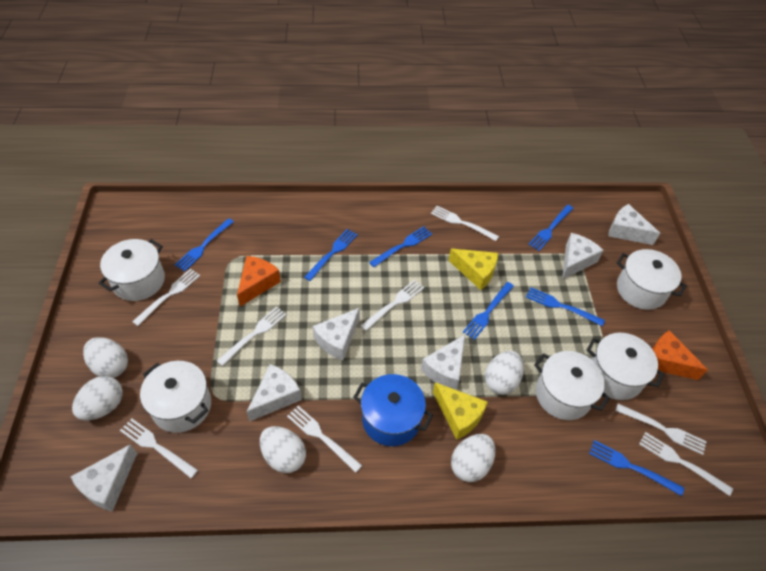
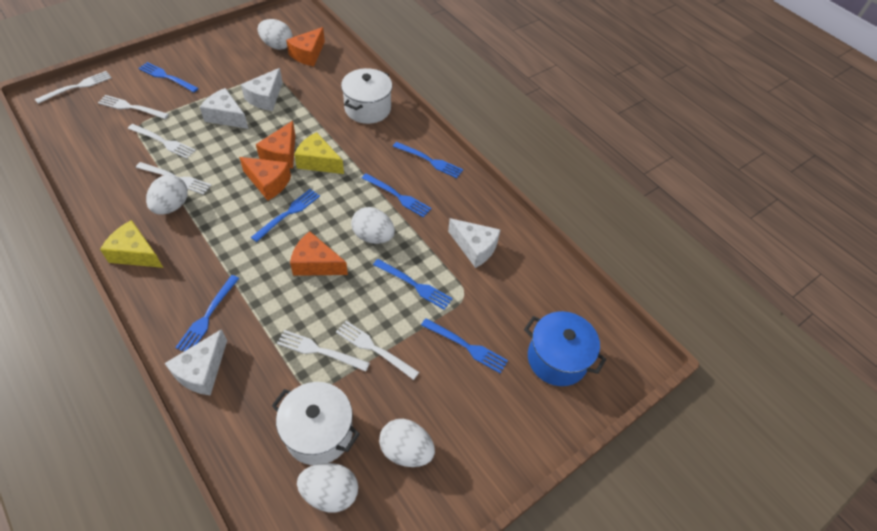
orange cheese: [237,256,281,307] [652,330,708,380] = 2 -> [239,157,291,201] [256,121,295,168] [286,27,325,66] [290,231,348,276] = 4
white cheese: [71,444,137,512] [246,364,302,422] [313,308,360,360] [421,335,465,390] [562,233,604,279] [608,204,660,245] = 6 -> [164,329,227,396] [200,88,248,129] [241,68,283,111] [448,218,500,268] = 4
white fork: [120,418,198,478] [132,268,201,326] [217,306,286,366] [287,406,362,473] [360,280,424,331] [431,206,499,241] [615,404,707,455] [639,432,733,496] = 8 -> [35,71,112,104] [98,95,169,119] [128,124,196,159] [136,162,211,195] [277,330,370,372] [336,321,419,380] = 6
white pot: [98,239,165,301] [140,361,211,433] [534,351,610,420] [587,333,664,400] [617,249,687,310] = 5 -> [272,382,360,465] [341,68,392,124] = 2

